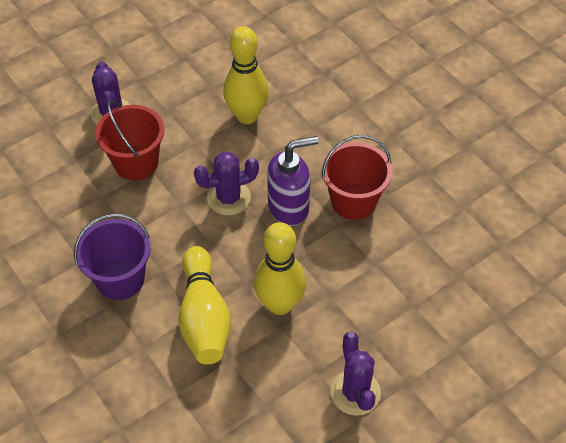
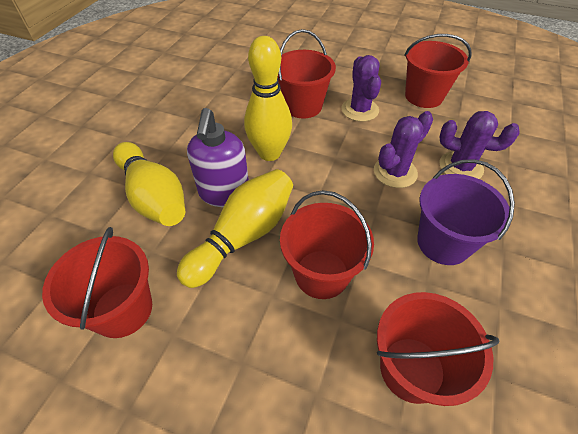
red bucket: [95,100,164,181] [322,135,392,220] = 2 -> [42,227,152,338] [278,29,336,118] [280,190,374,299] [377,292,499,406] [404,34,471,108] = 5

